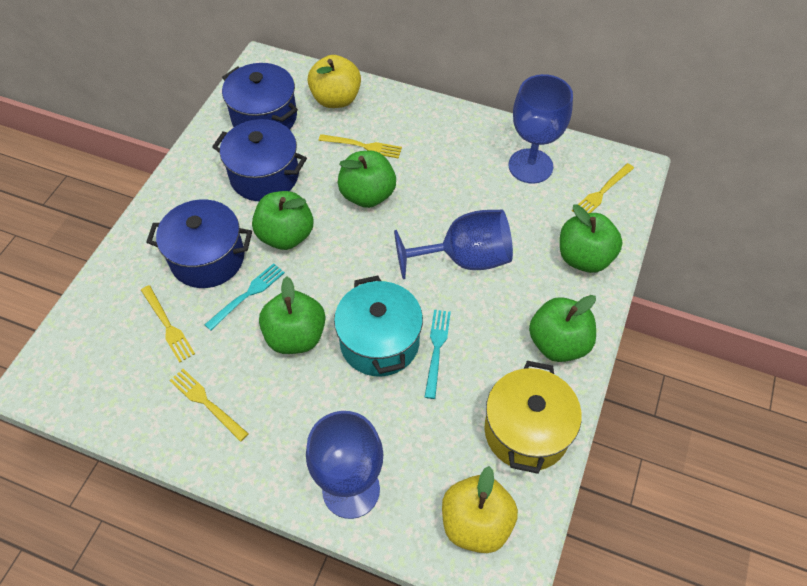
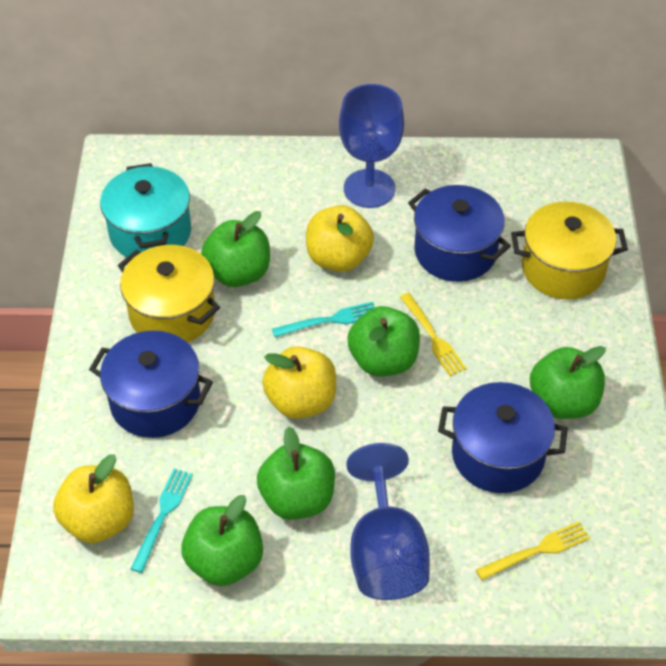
blue goblet: [306,411,383,519] [394,210,513,279] [508,74,573,184] = 3 -> [339,84,404,208] [347,443,430,600] = 2
yellow apple: [307,55,361,108] [442,466,518,553] = 2 -> [53,454,134,543] [262,346,336,419] [306,205,374,272] = 3
yellow fork: [141,285,195,363] [169,369,249,442] [319,134,402,159] [572,163,634,213] = 4 -> [400,293,466,376] [476,521,590,580] = 2
yellow pot: [484,361,582,474] = 1 -> [118,245,220,343] [511,201,628,299] = 2

